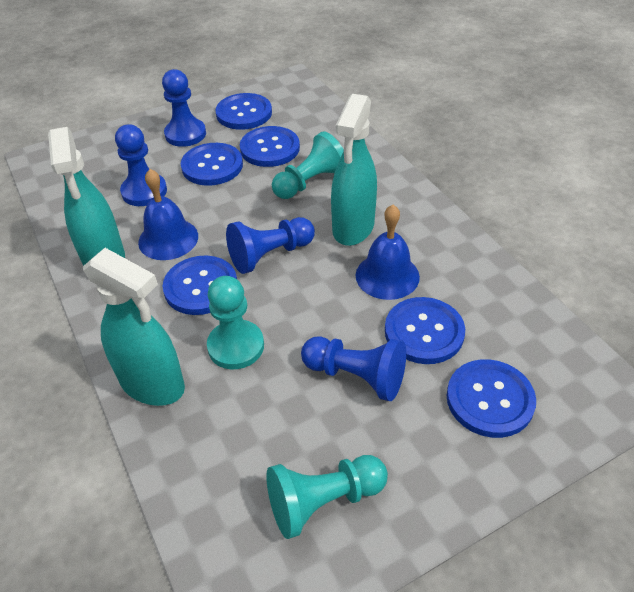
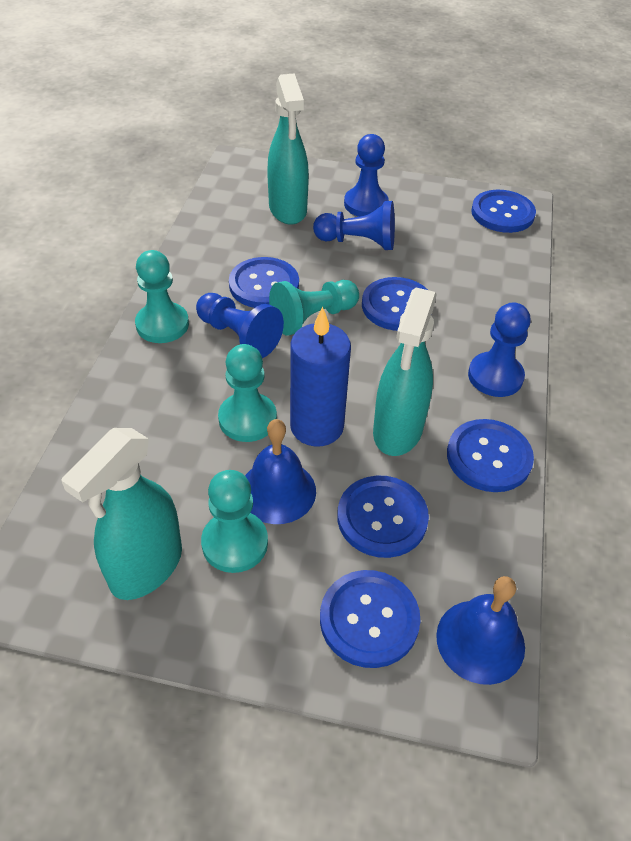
blue candle: none = 0 -> [290,306,351,446] = 1
turquoise pawn: [207,276,264,369] [266,455,388,539] [272,131,344,199] = 3 -> [135,250,189,343] [201,470,268,573] [218,344,277,442] [269,280,359,335] = 4

